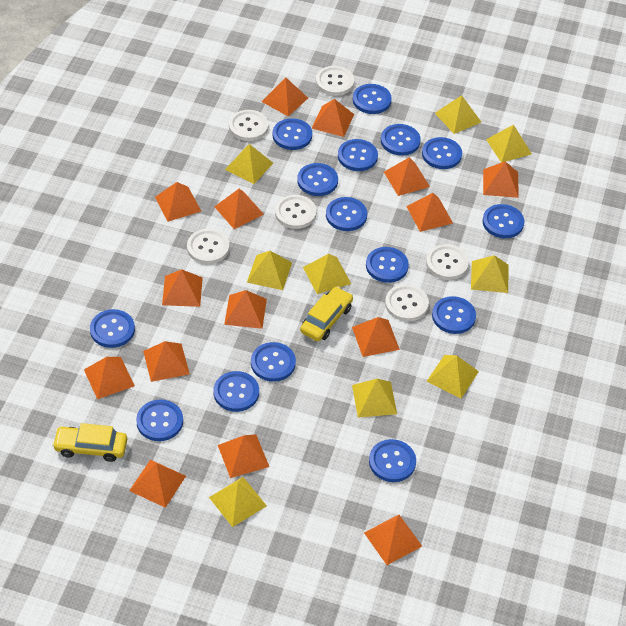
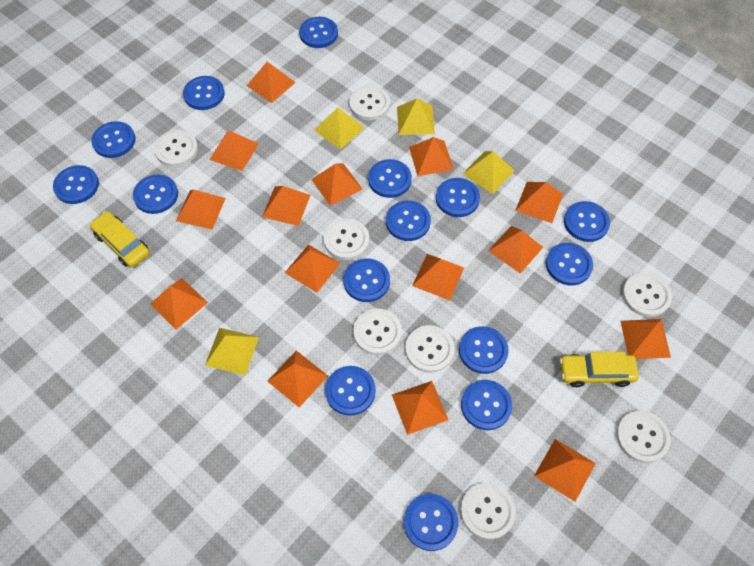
white button: [187,229,230,264] [229,110,269,141] [275,195,317,229] [316,66,354,96] [385,284,429,321] [426,244,469,280] = 6 -> [154,130,198,167] [324,219,369,260] [349,86,390,120] [353,309,402,355] [405,325,455,373] [461,483,516,540] [616,411,671,463] [622,273,672,317] = 8
yellow pyramid: [209,477,267,527] [225,144,273,184] [247,251,292,290] [303,254,351,294] [352,379,397,418] [426,355,479,398] [435,95,481,134] [471,255,509,293] [486,125,532,163] = 9 -> [205,328,259,375] [314,107,365,149] [397,98,435,135] [463,151,515,194] = 4

